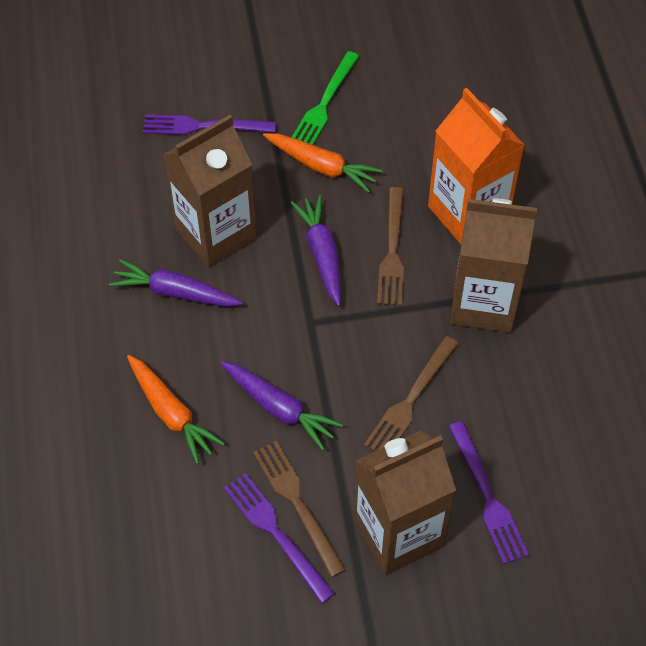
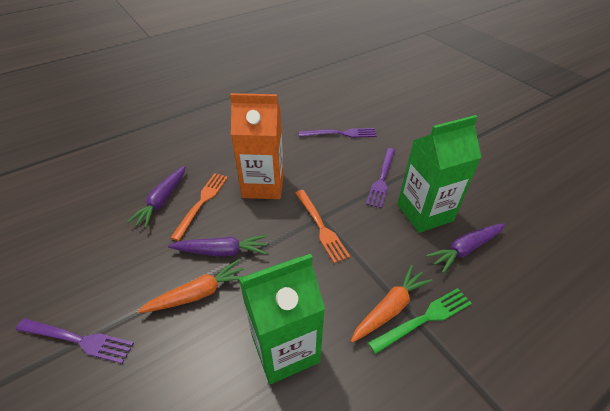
brown carton: [163,115,257,267] [354,431,456,575] [450,198,537,333] = 3 -> none = 0
brown fork: [253,441,346,578] [364,336,459,451] [377,187,404,306] = 3 -> none = 0
green carton: none = 0 -> [239,254,325,384] [397,115,482,233] = 2
orange fork: none = 0 -> [170,173,228,241] [295,190,350,263] = 2

